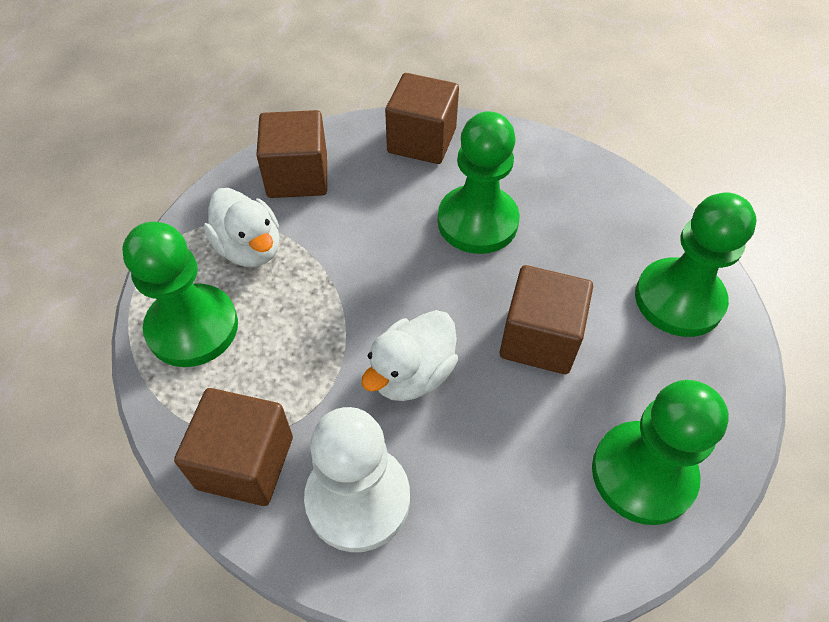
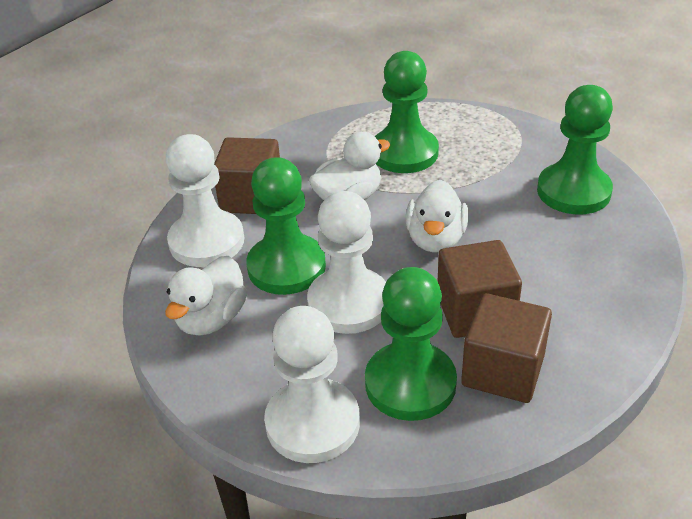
brown cube: [174,388,293,506] [256,110,327,198] [385,73,459,164] [500,265,593,374] = 4 -> [214,137,280,214] [438,240,522,338] [461,293,552,403] = 3
white duck: [204,188,279,267] [361,310,458,401] = 2 -> [165,256,247,336] [309,132,390,200] [405,180,469,253] = 3
white pawn: [304,407,410,552] = 1 -> [166,134,244,267] [264,306,360,463] [307,191,386,334] = 3

